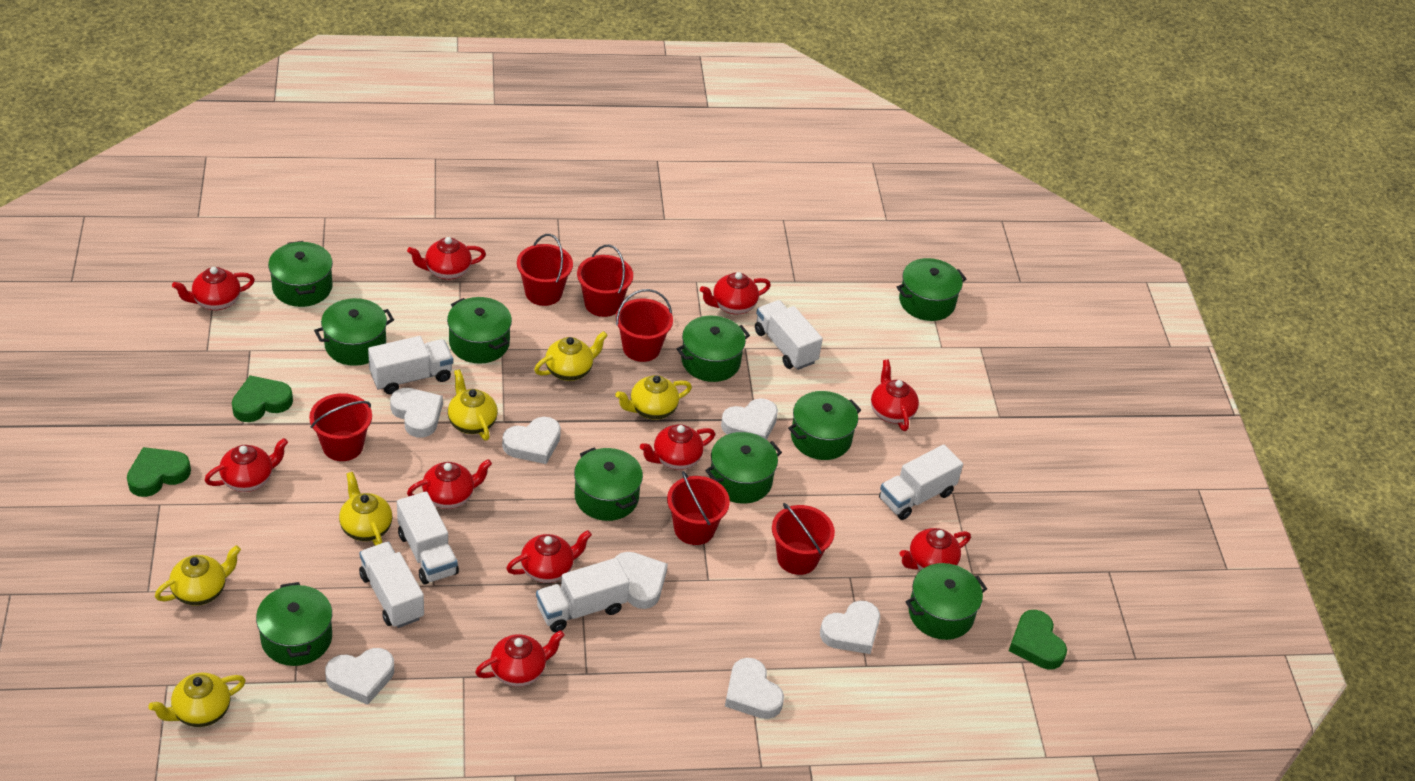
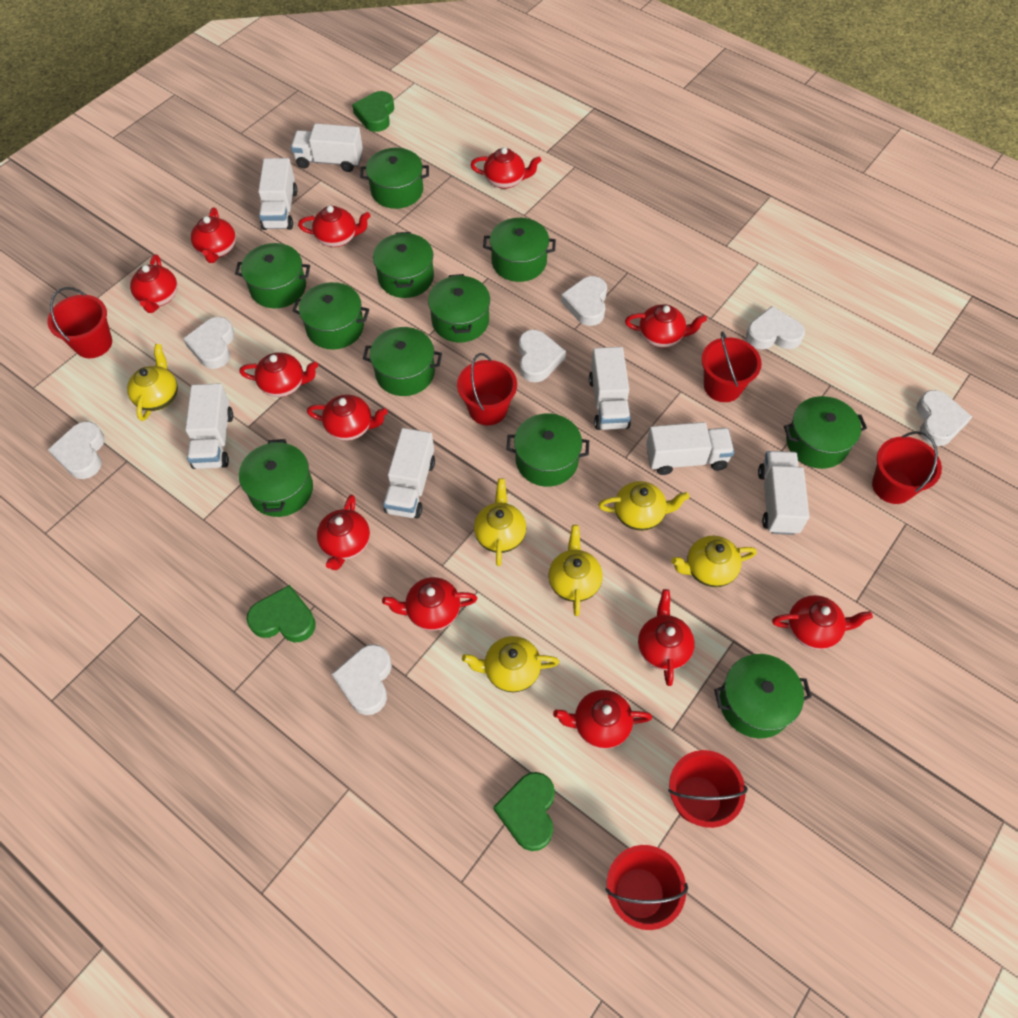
green pot: [256,582,332,666] [268,241,333,307] [314,298,394,366] [447,297,512,364] [574,448,643,521] [676,316,750,382] [705,432,782,504] [788,391,861,460] [896,258,966,321] [905,563,987,640] = 10 -> [235,243,310,308] [239,439,313,517] [292,282,369,350] [360,148,429,209] [363,327,442,396] [373,232,434,298] [428,274,490,342] [483,218,556,282] [506,413,589,487] [714,654,812,738] [784,396,867,469] = 11
red teapot: [172,267,255,310] [204,438,288,492] [407,237,486,280] [407,459,492,509] [475,630,565,687] [506,530,592,583] [640,424,715,470] [700,272,771,314] [871,359,919,431] [900,528,971,570] = 10 -> [130,254,177,313] [191,208,236,263] [239,352,318,397] [298,206,371,247] [307,394,388,441] [317,495,370,570] [382,577,478,631] [471,147,541,189] [553,690,652,749] [625,304,707,348] [638,589,695,686] [772,595,873,650] = 12
white truck: [359,542,424,628] [368,336,453,394] [397,491,459,585] [536,558,629,632] [755,300,823,370] [879,445,963,520] = 6 -> [185,383,233,469] [258,158,297,230] [291,123,363,172] [383,428,435,518] [589,347,631,430] [646,422,734,475] [758,451,809,535] = 7

